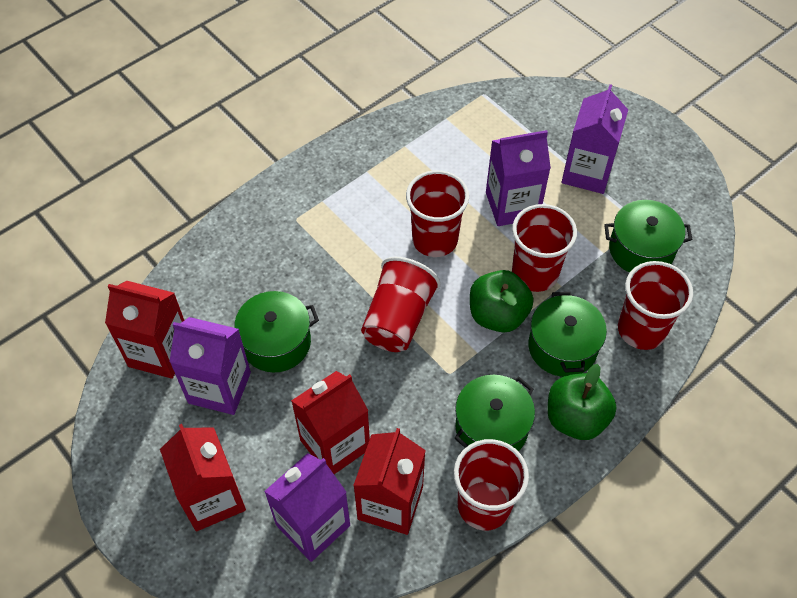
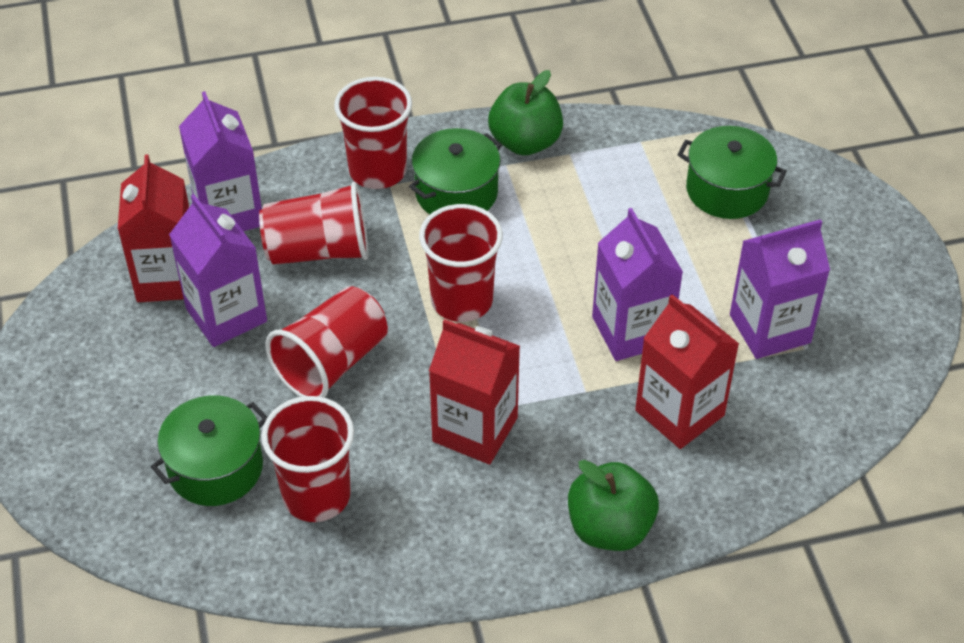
green pot: [234,291,319,373] [455,375,535,451] [528,292,607,377] [604,200,692,273] = 4 -> [151,395,267,506] [409,128,502,214] [677,126,787,219] = 3
red carton: [105,281,184,379] [160,424,246,531] [291,371,370,474] [353,428,426,535] = 4 -> [118,154,189,302] [429,319,520,465] [635,294,739,449] = 3

